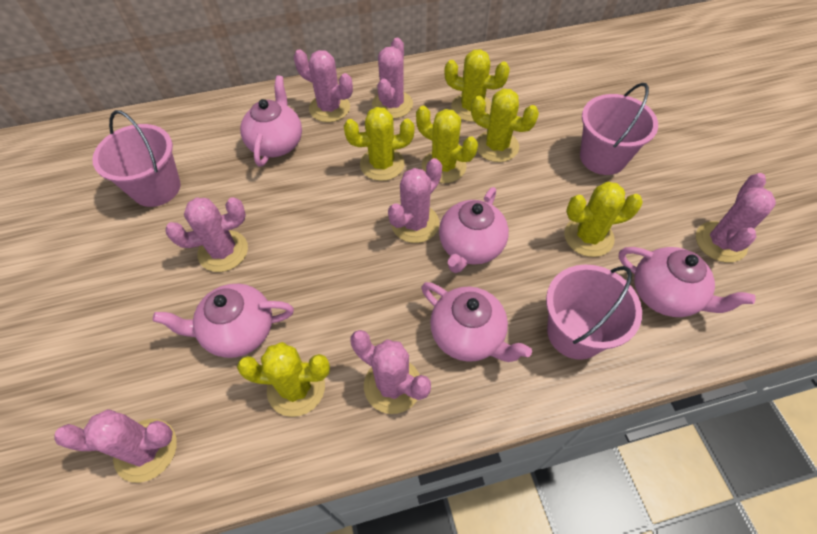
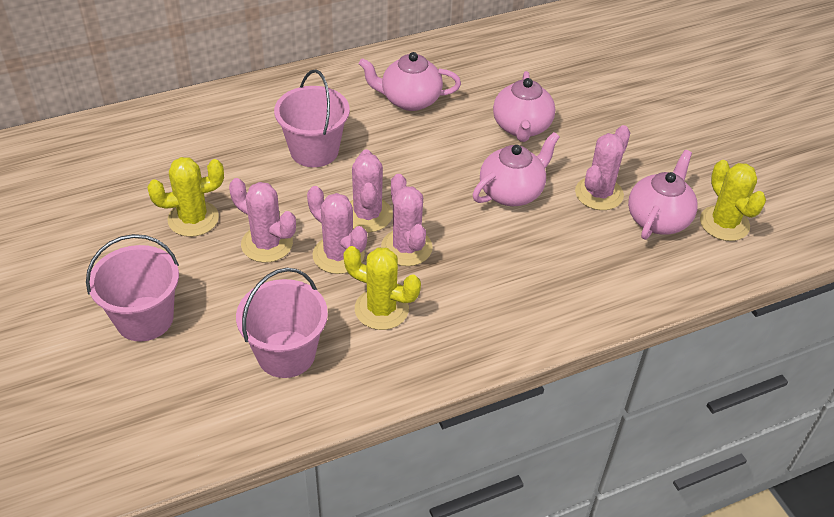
pink cactus: [54,409,177,483] [166,197,248,272] [294,50,353,122] [350,330,431,414] [372,38,413,119] [388,158,442,243] [696,173,776,263] = 7 -> [229,178,296,263] [307,186,367,274] [350,149,393,232] [381,174,433,266] [575,125,630,210] = 5
pink teapot: [153,284,294,358] [240,75,302,166] [421,282,532,362] [439,187,509,273] [619,247,756,317] = 5 -> [359,52,461,111] [472,132,560,206] [493,71,555,142] [628,150,698,240] = 4
yellow cactus: [237,342,330,417] [344,107,414,181] [416,106,478,183] [444,49,510,122] [471,89,539,162] [564,182,643,257] = 6 -> [147,157,224,237] [343,246,421,330] [700,160,766,241] = 3

